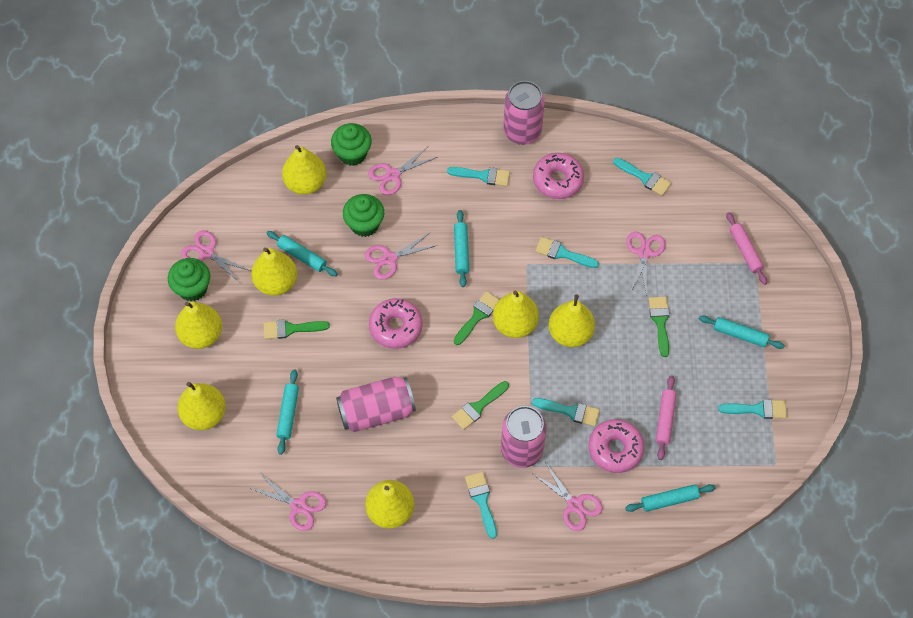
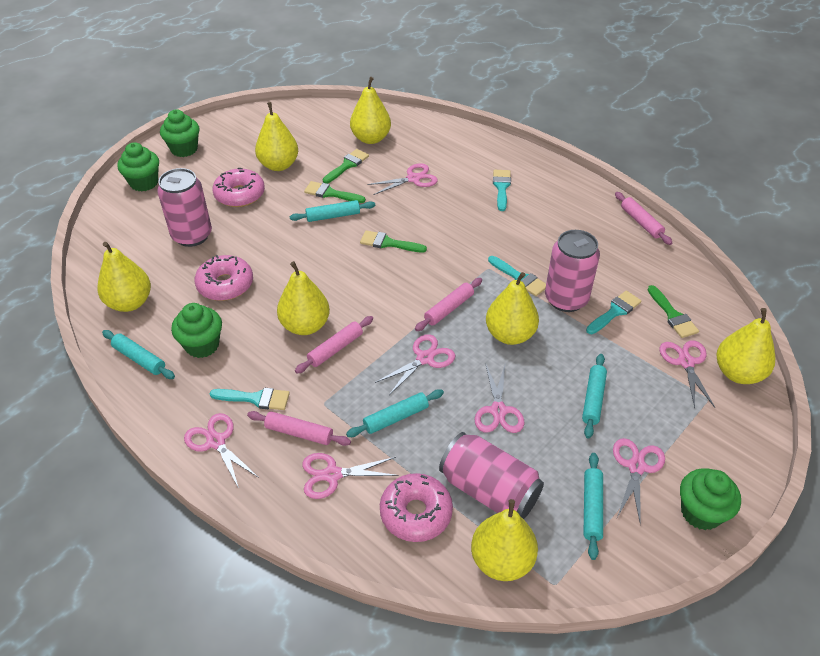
green cupcake: [168,258,210,301] [331,123,372,166] [343,194,384,237] = 3 -> [117,142,159,192] [160,109,199,157] [171,303,222,358] [680,468,741,530] = 4
pink rolling pin: [656,376,677,460] [726,212,767,285] = 2 -> [247,411,351,446] [295,316,373,374] [415,278,482,331] [615,192,672,245] = 4
pink scissors: [181,230,251,282] [249,473,326,531] [364,233,437,280] [368,147,437,195] [533,462,603,531] [626,231,666,296] = 6 -> [184,413,259,488] [302,453,399,499] [367,163,438,195] [375,334,456,395] [475,362,525,433] [613,438,665,525] [660,340,715,408] = 7
turquoise brush: [447,167,510,186] [465,472,497,539] [532,398,600,427] [535,237,599,268] [613,158,671,196] [718,399,787,419] = 6 -> [210,388,290,410] [488,256,546,296] [493,170,511,211] [586,291,642,334] = 4

